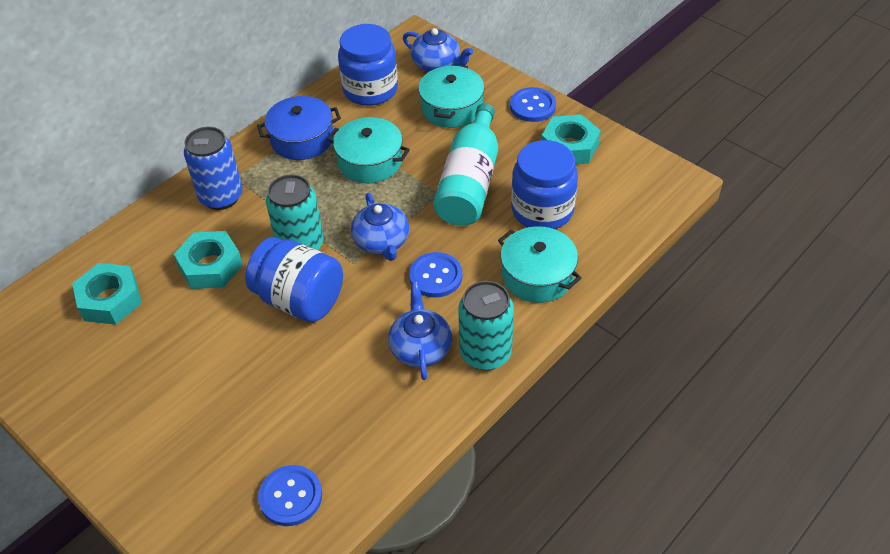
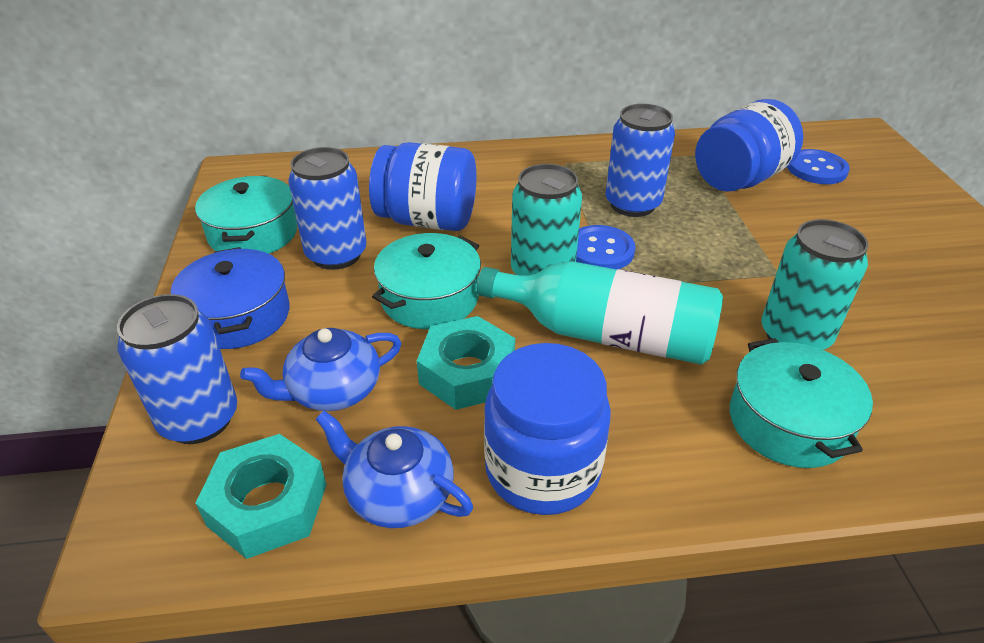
blue button: [258,465,322,526] [409,252,463,298] [510,87,556,122] = 3 -> [576,225,635,270] [787,149,850,184] = 2
blue can: [184,127,242,210] = 1 -> [117,294,237,444] [288,147,366,270] [605,104,675,217] = 3
blue teapot: [351,193,409,261] [388,282,452,380] [403,28,473,72] = 3 -> [240,328,401,411] [315,411,473,528] = 2
turquoise nut: [72,263,142,325] [174,231,243,289] [541,114,601,165] = 3 -> [196,434,326,559] [417,316,515,410] = 2

